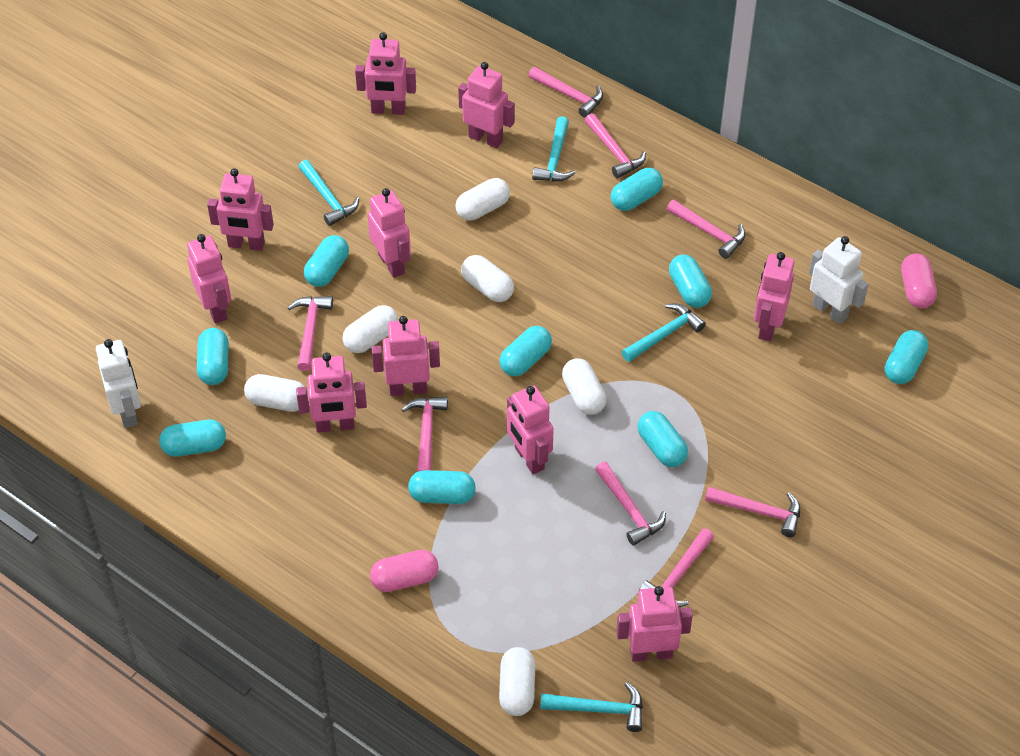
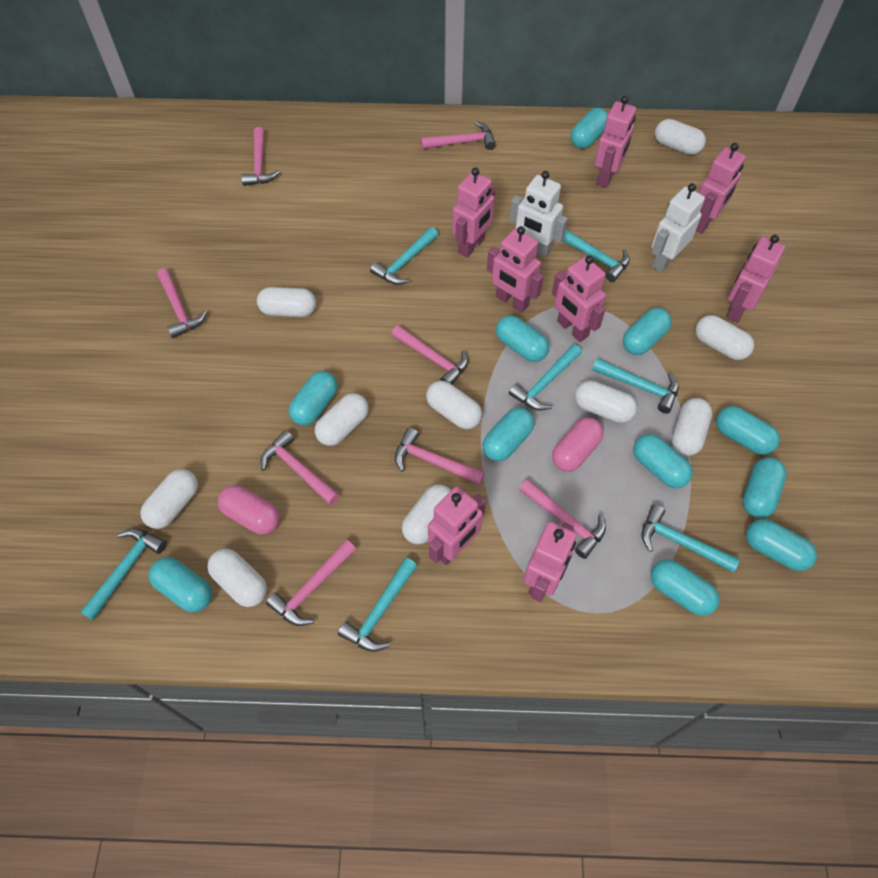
pink robot: [187,234,231,324] [207,168,274,251] [296,353,367,433] [355,32,416,115] [367,188,411,278] [372,316,440,396] [458,62,515,148] [507,385,554,474] [616,586,693,662] [754,252,795,341] = 10 -> [428,486,486,565] [452,167,495,258] [487,226,544,313] [523,521,576,602] [552,255,606,342] [594,96,636,188] [696,143,746,233] [726,235,785,323] = 8
turquoise capsule: [159,420,226,457] [197,328,229,385] [304,235,349,287] [408,470,476,504] [499,326,552,376] [611,168,663,211] [637,411,688,467] [669,255,712,308] [885,330,928,384] = 9 -> [149,557,212,613] [289,371,338,426] [482,408,534,461] [496,315,549,362] [571,108,608,149] [623,308,672,355] [633,434,693,488] [651,559,720,616] [716,406,780,455] [743,457,787,518] [746,519,817,571] = 11
turquoise hammer: [299,160,359,226] [532,116,575,182] [540,682,643,732] [622,303,706,362] = 4 -> [80,528,167,620] [338,558,417,652] [370,227,438,285] [509,344,582,411] [562,229,630,282] [592,358,679,414] [642,504,740,572] = 7
white capsule: [244,374,308,412] [342,305,398,353] [455,178,510,220] [461,255,514,302] [499,647,535,716] [562,358,606,415] = 6 -> [140,469,198,529] [207,549,267,607] [257,287,316,317] [315,393,369,446] [402,484,451,544] [426,381,482,429] [575,381,637,423] [655,119,706,155] [672,398,712,456] [695,315,754,360] = 10

